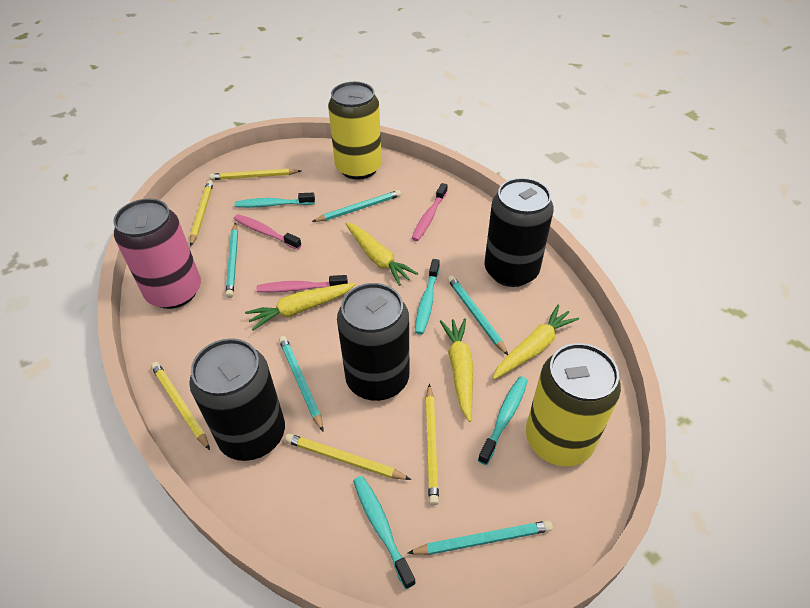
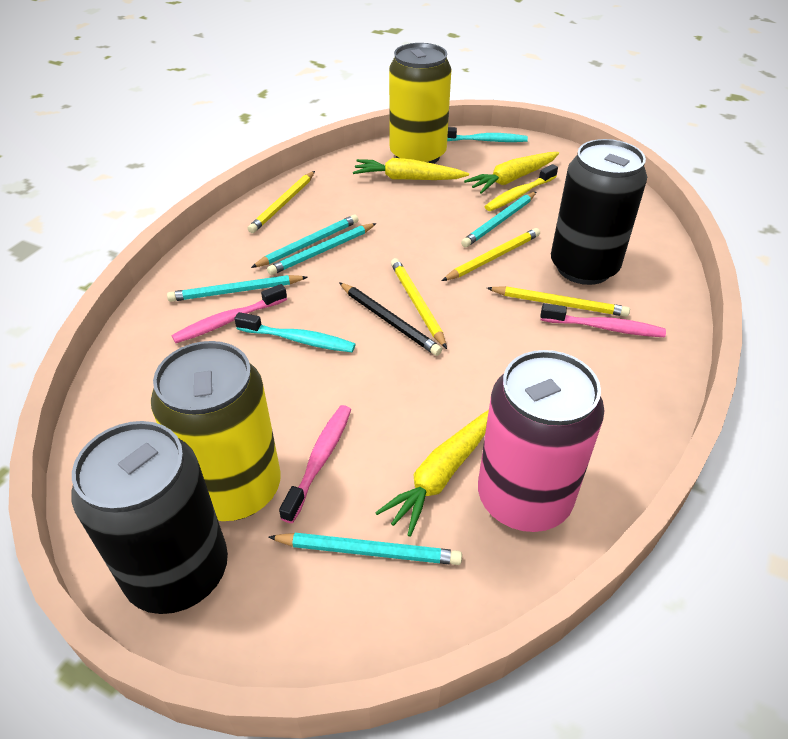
black can: [189,338,285,461] [337,283,409,401] [484,178,554,287] = 3 -> [71,421,228,614] [551,139,647,285] = 2
black pencil: none = 0 -> [339,282,442,356] = 1
turquoise toothbrush: [235,193,315,208] [353,476,416,589] [415,259,440,335] [478,377,528,465] = 4 -> [234,312,355,352] [447,127,528,142] = 2
yellow carrot: [245,283,356,331] [345,222,418,286] [440,318,473,422] [493,304,579,380] = 4 -> [353,158,469,180] [375,410,489,537] [464,152,559,194] = 3
yellow pencil: [151,362,210,450] [190,180,213,247] [209,169,301,180] [285,433,411,480] [426,384,439,505] = 5 -> [248,171,315,233] [391,258,447,349] [442,228,540,281] [487,286,630,317] = 4
yellow toothbrush: none = 0 -> [484,164,558,211] = 1

